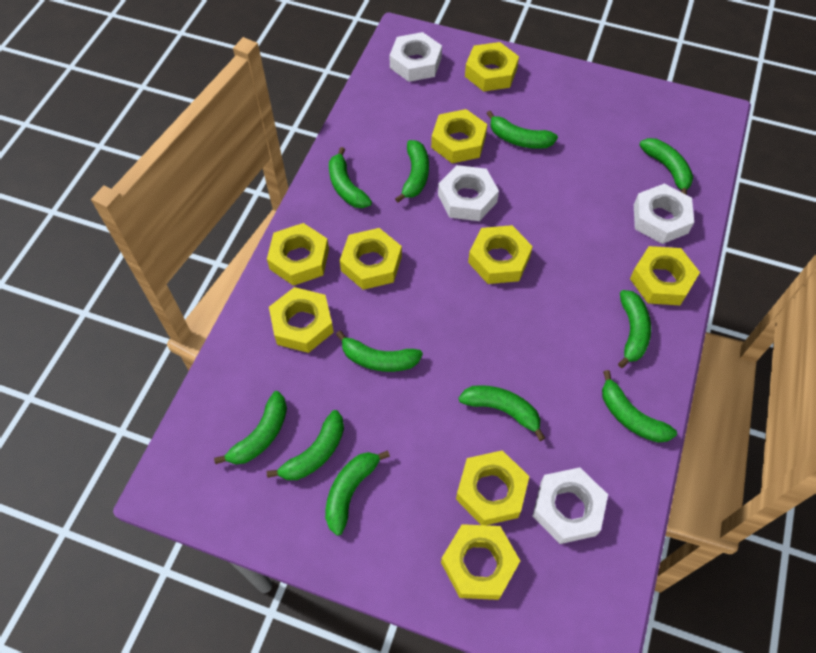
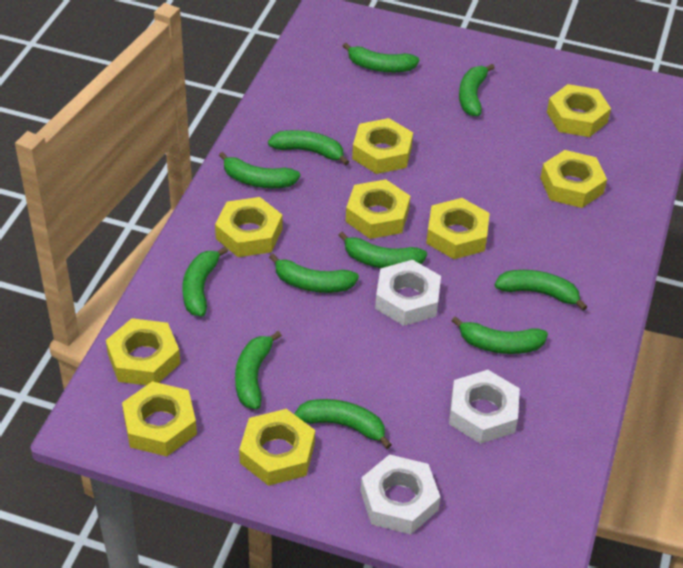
white nut: [390,32,442,82] [438,165,499,221] [532,467,608,544] [634,184,694,244] = 4 -> [360,454,440,534] [375,260,441,326] [449,370,520,444] = 3

